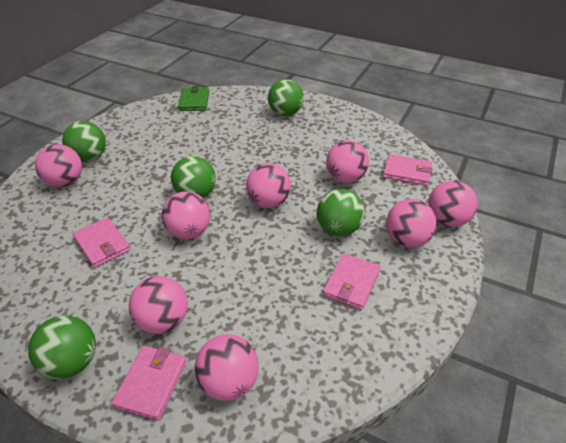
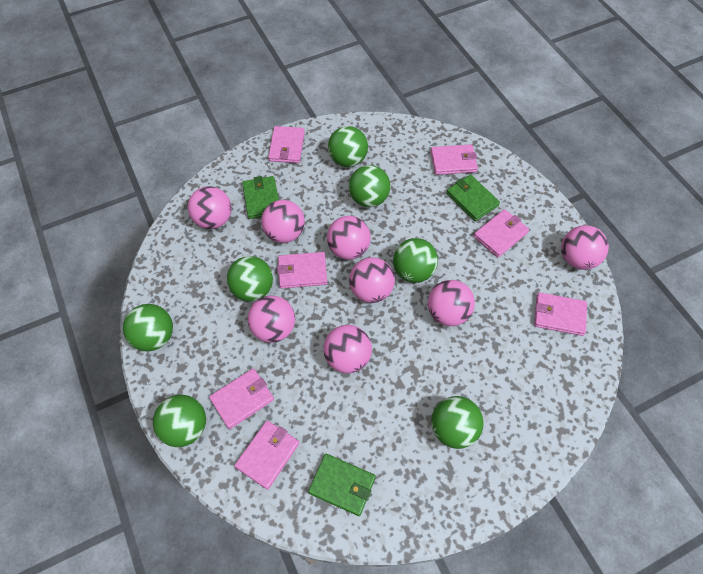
green ball: [28,315,96,379] [62,121,106,162] [171,156,216,198] [268,79,304,116] [317,189,365,236] = 5 -> [123,304,173,351] [153,395,206,447] [227,256,273,302] [328,126,368,167] [349,165,390,207] [393,238,438,283] [431,396,484,449] = 7
green wallet: [178,86,209,111] = 1 -> [242,176,279,219] [308,454,376,516] [446,175,500,221] = 3
pink wallet: [73,217,130,268] [111,346,187,421] [323,253,381,310] [383,154,433,186] = 4 -> [209,368,274,429] [234,421,299,490] [268,126,305,163] [277,252,327,289] [431,144,478,175] [474,209,529,258] [534,292,587,336] = 7

